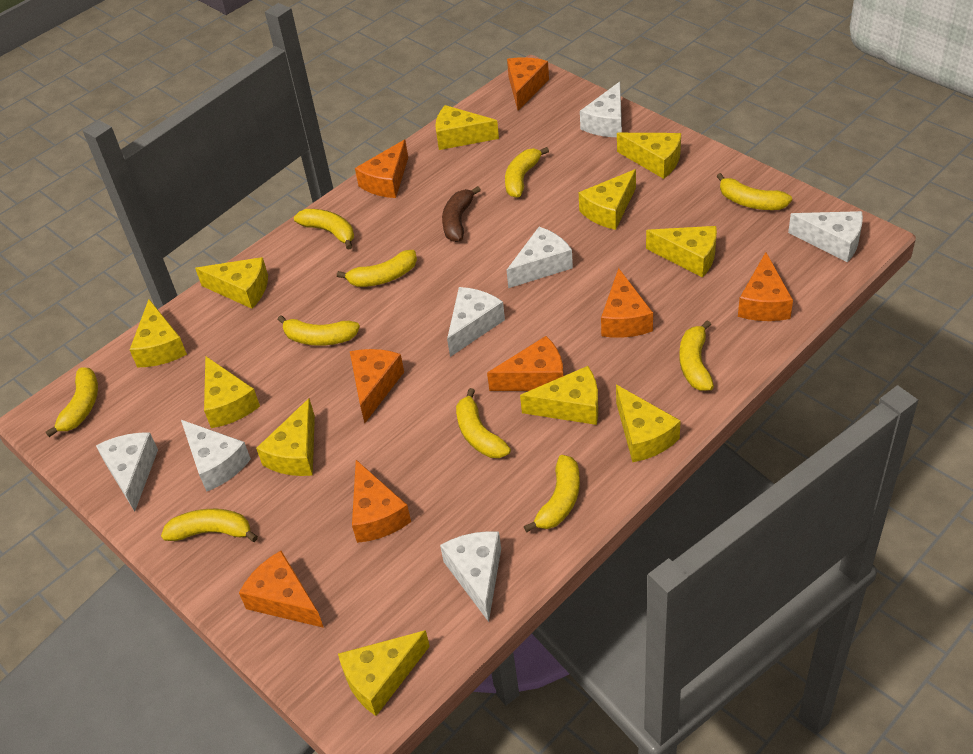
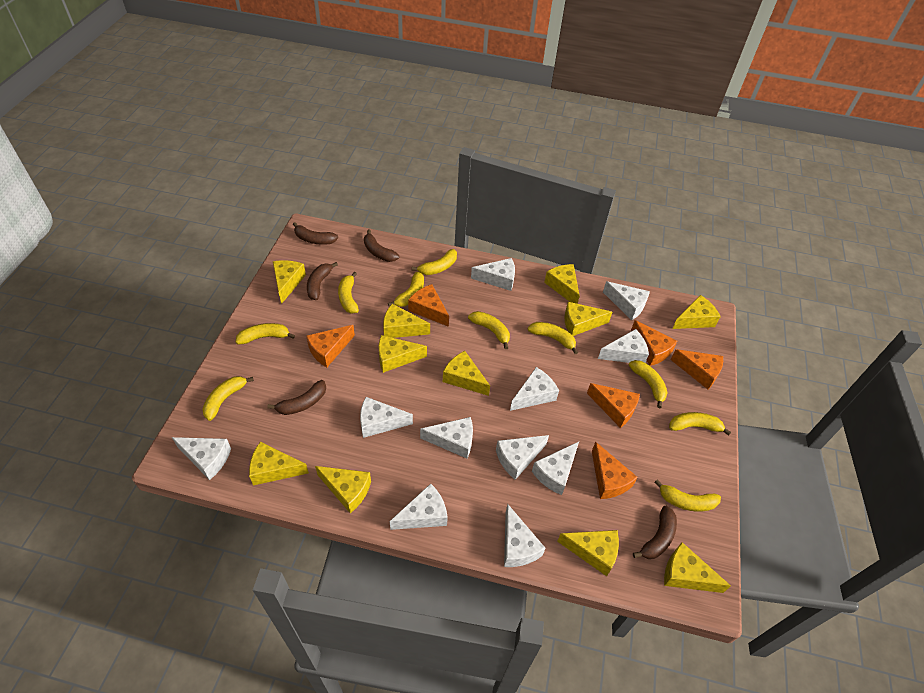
brown banana: [442,186,481,242] = 1 -> [268,380,326,415] [293,222,338,245] [307,262,338,300] [364,230,399,262] [633,506,677,559] = 5
orange cheese: [239,551,324,628] [350,349,404,423] [352,460,411,543] [355,139,408,198] [487,336,563,391] [507,57,549,111] [601,268,653,338] [738,252,793,321] = 8 -> [306,325,355,367] [408,284,449,327] [587,383,640,428] [592,442,638,499] [631,320,677,366] [670,349,723,389] = 6
white cheese: [96,432,158,512] [181,420,251,492] [440,531,501,622] [447,287,505,357] [507,227,573,288] [580,82,622,137] [788,211,863,262] = 7 -> [172,437,231,480] [360,397,413,438] [390,483,448,530] [420,417,473,458] [471,258,515,291] [496,435,549,480] [504,504,545,567] [510,367,559,411] [532,442,579,495] [598,329,649,363] [603,281,650,320] = 11

